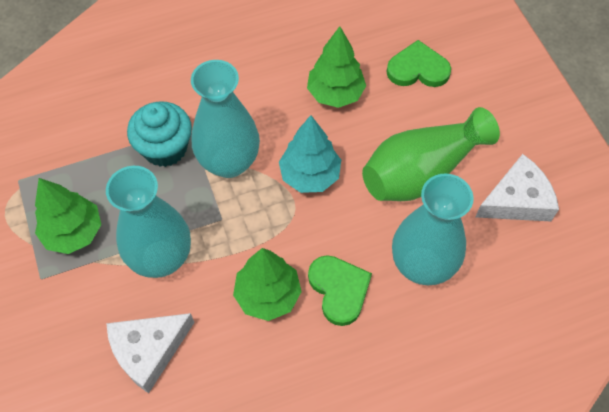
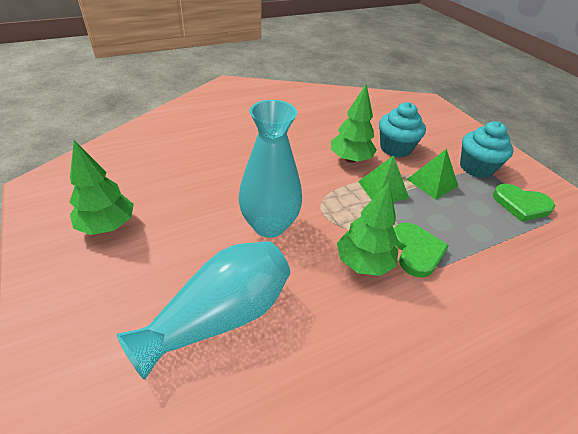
green pyramid: none = 0 -> [358,155,409,202] [407,149,458,200] = 2
green vase: [362,107,500,201] = 1 -> none = 0
turquoise cupcake: [127,101,192,167] = 1 -> [379,102,426,158] [460,121,514,178] = 2
turquoise tree: [279,115,341,193] = 1 -> none = 0
turquoise vase: [106,166,191,278] [191,60,260,178] [392,174,474,285] = 3 -> [117,241,290,380] [239,100,302,238] = 2
white cheese: [106,313,195,393] [475,154,559,222] = 2 -> none = 0

